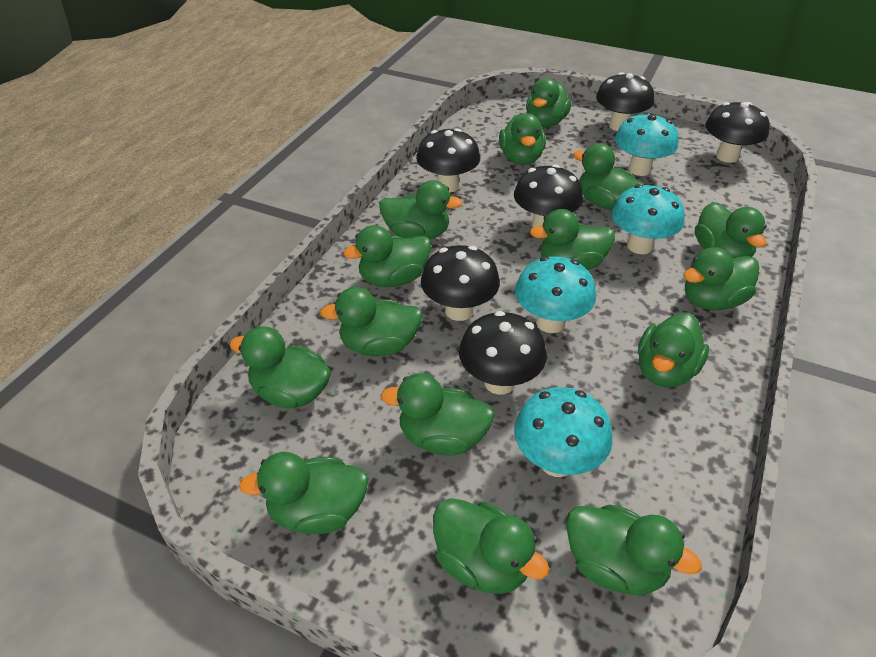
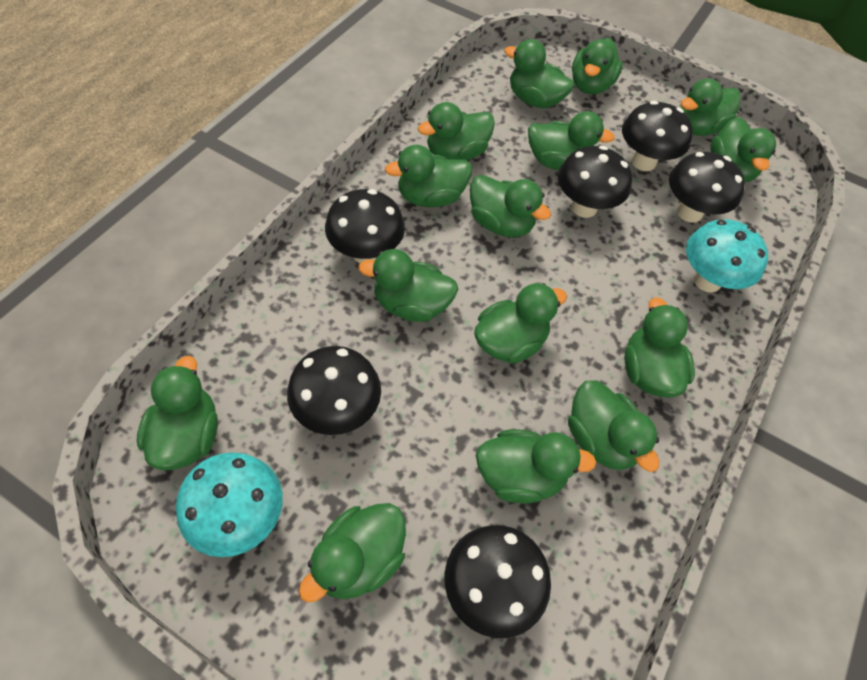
turquoise mushroom: [514,387,613,477] [515,256,596,333] [612,184,685,254] [615,112,678,176] = 4 -> [176,452,283,557] [686,219,768,293] = 2

